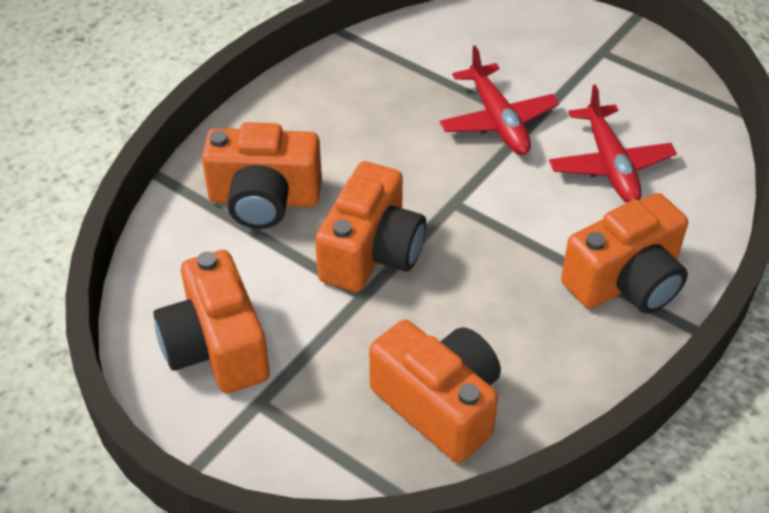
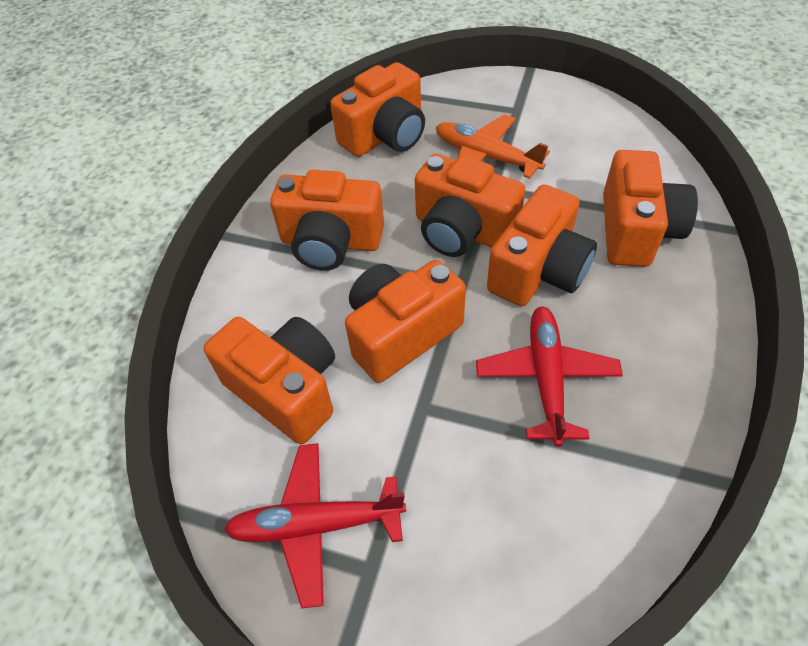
orange camera: [153,250,270,393] [202,122,322,229] [315,161,426,292] [369,320,501,463] [561,193,688,314] = 5 -> [203,317,335,444] [270,170,384,271] [330,62,425,157] [345,260,466,383] [415,154,525,257] [487,185,597,306] [603,150,698,267] = 7
orange plane: none = 0 -> [436,114,550,179] = 1

